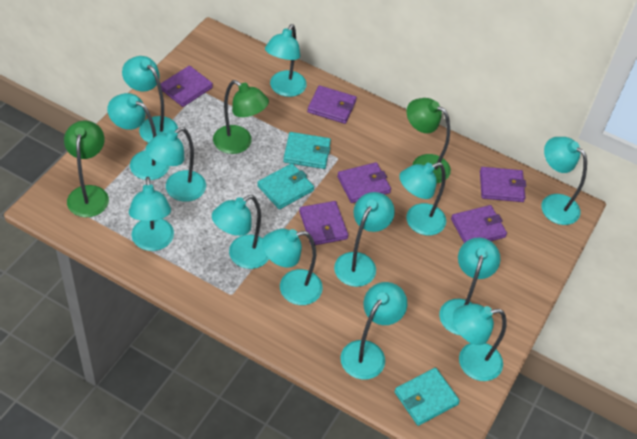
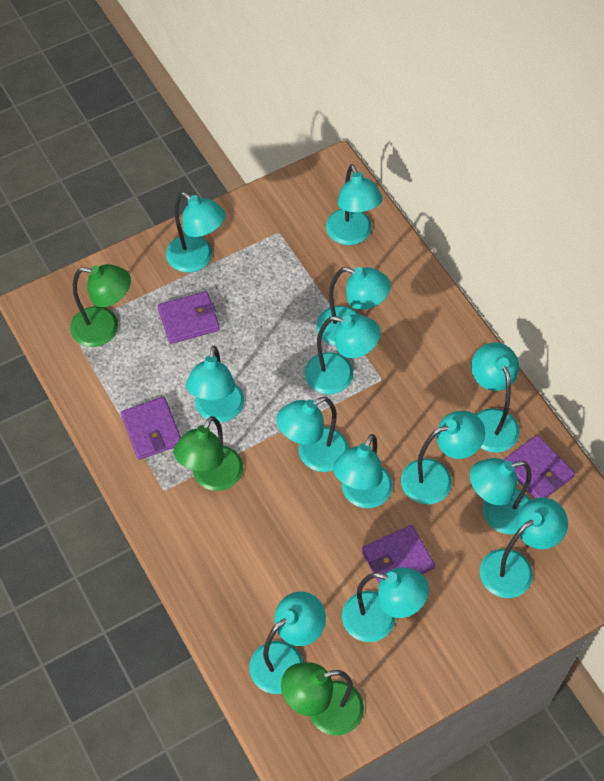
purple wallet: [160,66,213,107] [299,201,348,245] [307,85,357,124] [337,162,391,203] [451,205,507,243] [480,167,526,202] = 6 -> [121,397,181,460] [158,291,220,344] [362,525,435,583] [504,435,575,498] = 4
turquoise wallet: [257,163,314,209] [283,132,331,169] [394,368,460,426] = 3 -> none = 0

